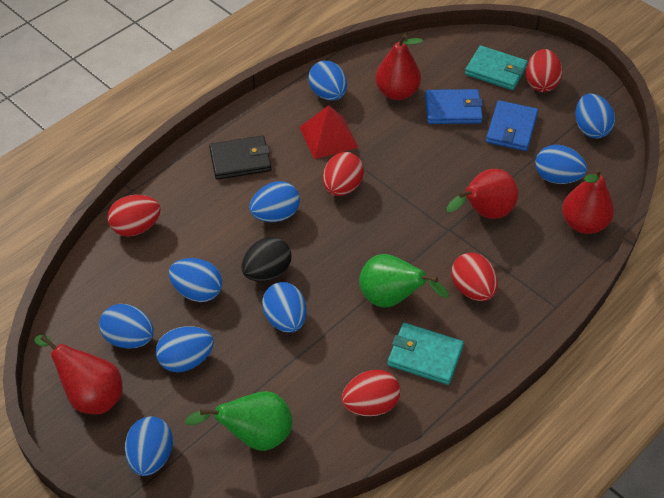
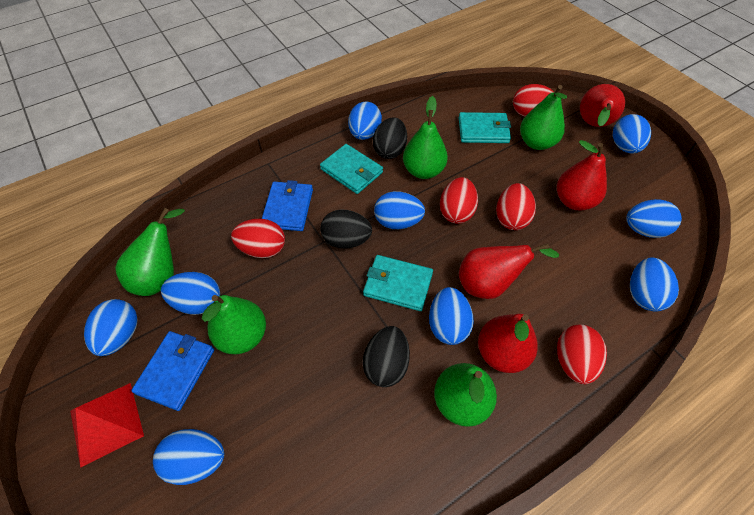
black egg: [241,237,292,281] = 1 -> [320,209,372,249] [363,326,410,387] [373,117,407,159] = 3
black wallet: [209,136,272,180] = 1 -> none = 0
green pear: [185,391,293,451] [359,254,449,308] = 2 -> [115,208,185,296] [202,295,266,354] [403,96,448,179] [434,363,497,427] [520,85,567,150] = 5
turquoise wallet: [387,323,464,385] [465,45,528,90] = 2 -> [320,144,383,194] [363,255,433,311] [459,112,511,143] = 3

